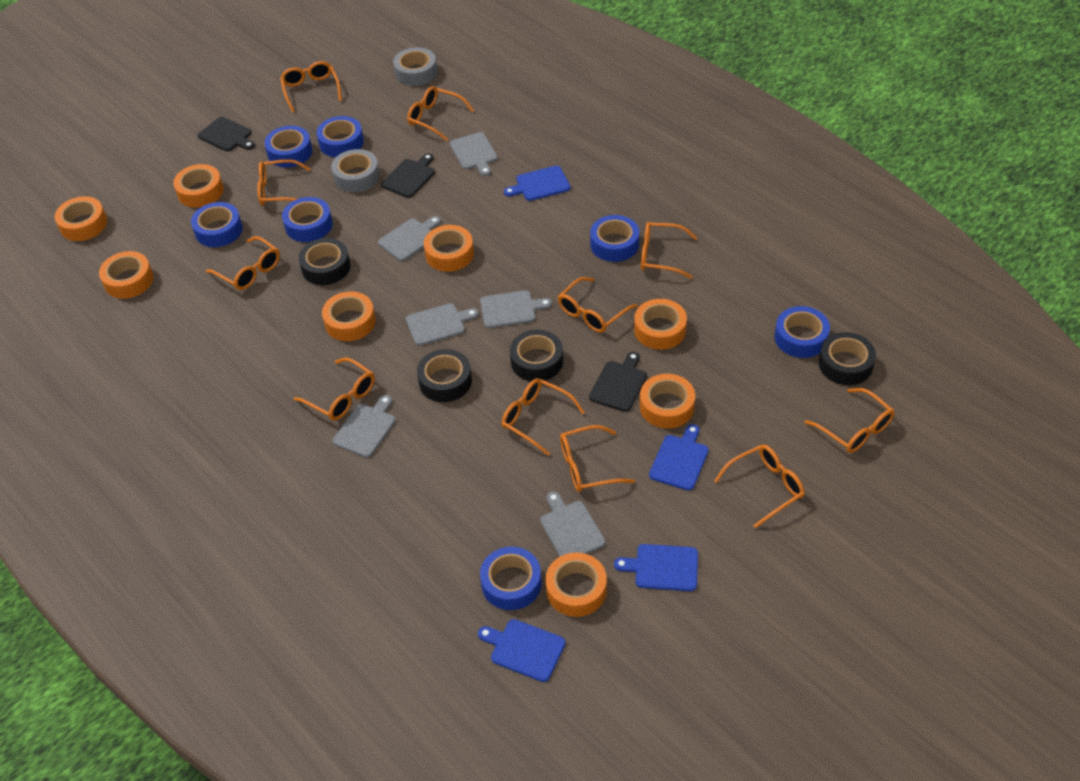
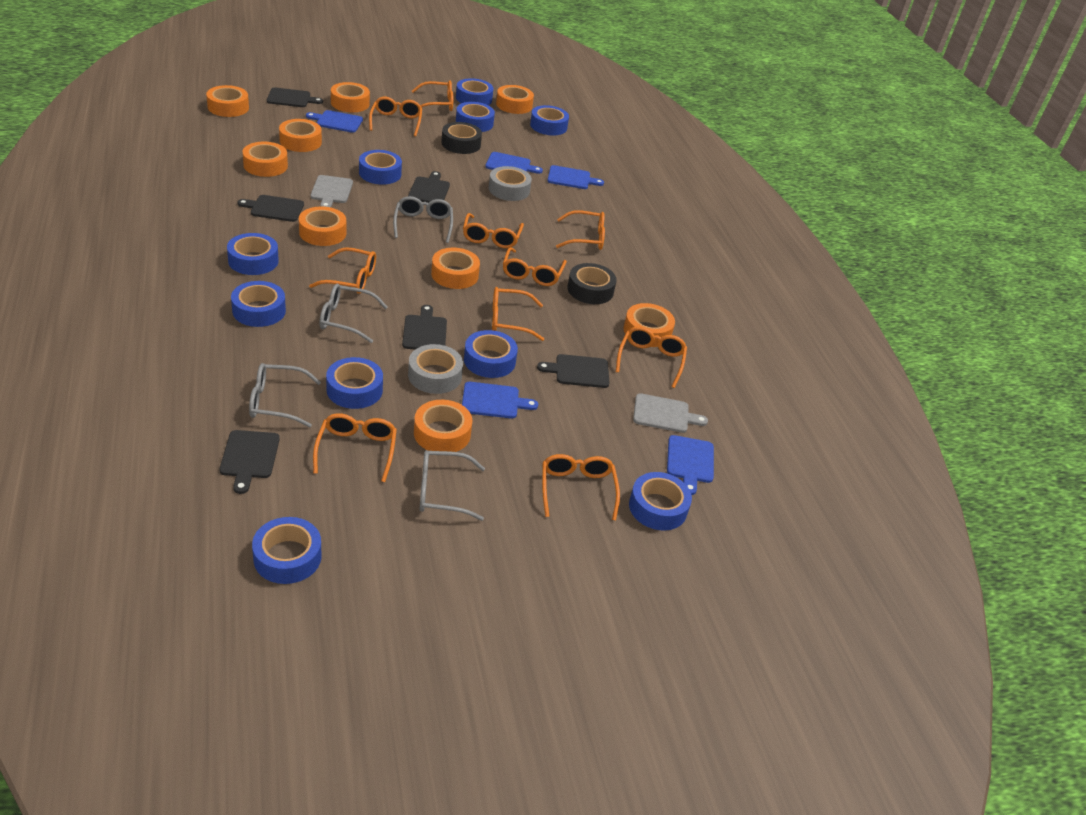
black cutting board: [198,117,255,151] [381,153,435,198] [589,352,647,412] = 3 -> [219,430,280,494] [237,195,304,222] [267,87,323,107] [402,305,447,349] [408,171,450,203] [537,354,609,388] = 6
black tape: [299,238,350,285] [417,349,472,402] [510,330,563,381] [819,332,876,385] = 4 -> [441,122,482,154] [567,263,617,304] = 2
blue cutting board: [478,619,566,682] [504,165,571,201] [614,544,698,591] [649,424,709,491] = 4 -> [306,110,363,133] [462,382,538,419] [485,152,543,174] [547,165,604,189] [667,435,714,495] = 5
blue tape: [191,202,243,247] [264,126,312,167] [282,197,333,242] [317,116,364,157] [480,547,542,610] [590,215,639,262] [775,306,830,358] = 7 -> [227,233,279,275] [231,281,286,327] [252,517,322,584] [326,357,383,409] [359,150,402,185] [456,78,494,105] [456,102,495,132] [464,330,518,378] [530,105,569,135] [629,472,692,531] = 10
grey cutting board: [332,395,396,458] [378,216,441,261] [406,303,479,346] [450,132,498,176] [480,290,552,328] [540,491,605,556] = 6 -> [310,175,353,207] [633,393,708,433] = 2
grey glasses: none = 0 -> [249,363,321,427] [319,284,388,343] [393,196,453,243] [420,450,485,521] = 4
orange glasses: [206,236,280,290] [257,159,310,206] [280,61,342,112] [294,357,375,421] [407,86,474,141] [501,378,585,456] [558,277,638,333] [560,425,635,492] [641,222,697,279] [714,444,805,528] [805,388,894,453] = 11 -> [309,247,376,294] [313,413,397,482] [369,97,422,136] [412,80,453,111] [463,213,524,248] [492,287,544,341] [503,247,567,286] [542,454,620,520] [556,210,605,250] [616,327,687,388] = 10
orange tape: [54,196,107,241] [99,251,154,299] [173,164,224,208] [322,291,376,341] [424,225,474,272] [545,553,607,617] [634,299,687,350] [640,374,695,428] = 8 -> [206,85,249,117] [243,142,288,177] [279,119,322,152] [299,207,346,246] [331,82,370,112] [414,400,472,452] [431,248,480,289] [496,85,534,114] [624,303,675,347] = 9

